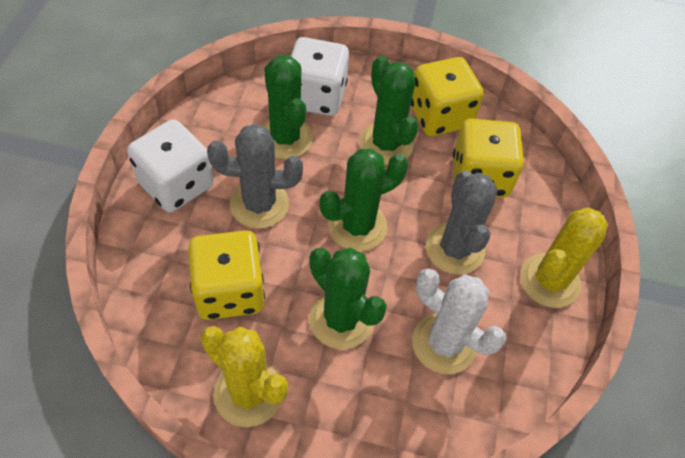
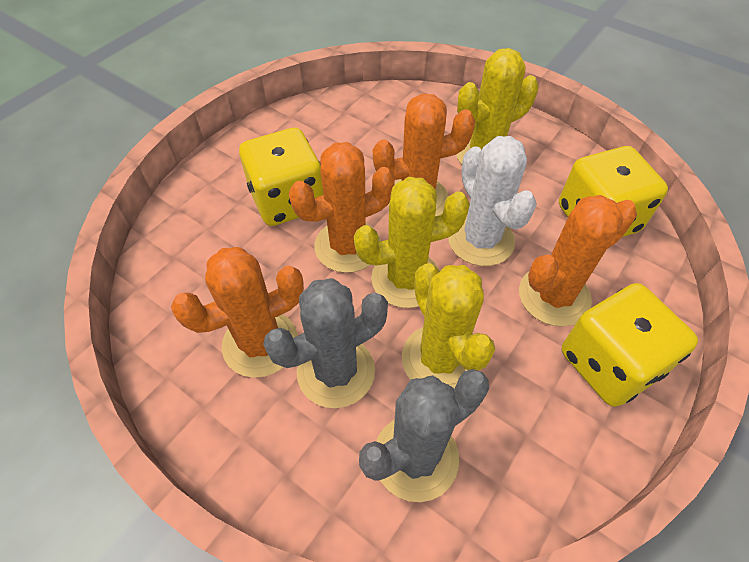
green cactus: [262,55,313,159] [309,248,387,349] [320,149,408,251] [359,56,419,165] = 4 -> none = 0
orange cactus: none = 0 -> [171,247,304,378] [289,142,395,273] [373,93,476,216] [519,195,637,327] = 4
white dice: [127,119,214,212] [291,37,349,116] = 2 -> none = 0
yellow cactus: [200,326,288,427] [520,208,608,308] = 2 -> [354,177,470,308] [402,263,495,389] [456,48,538,165] = 3

